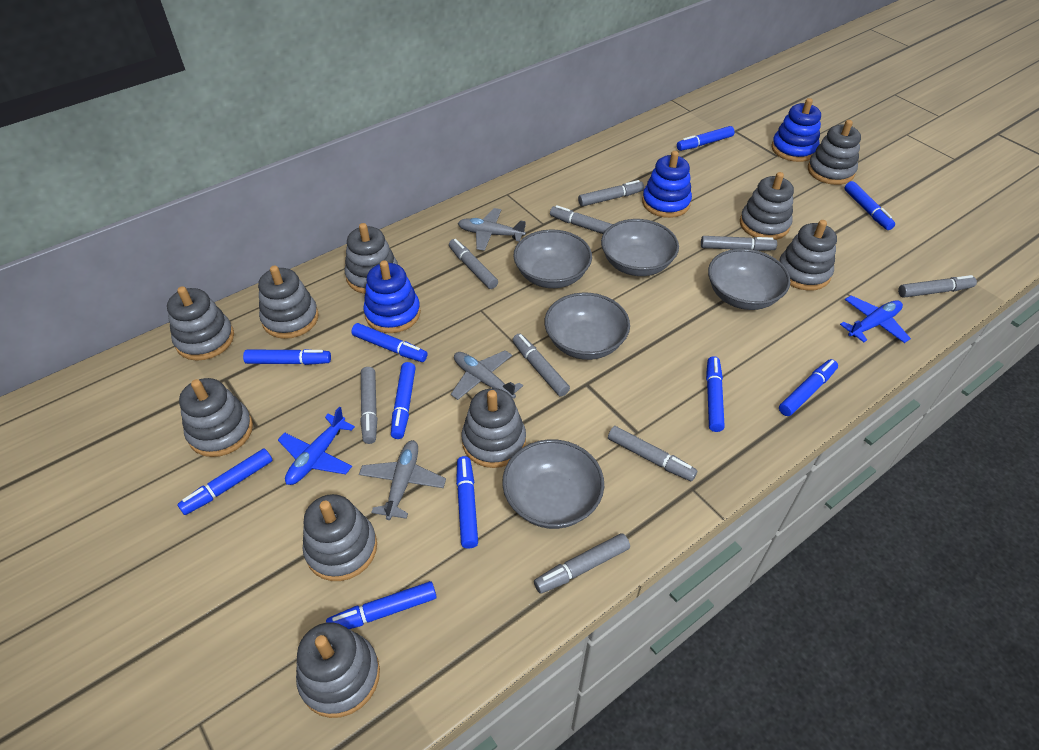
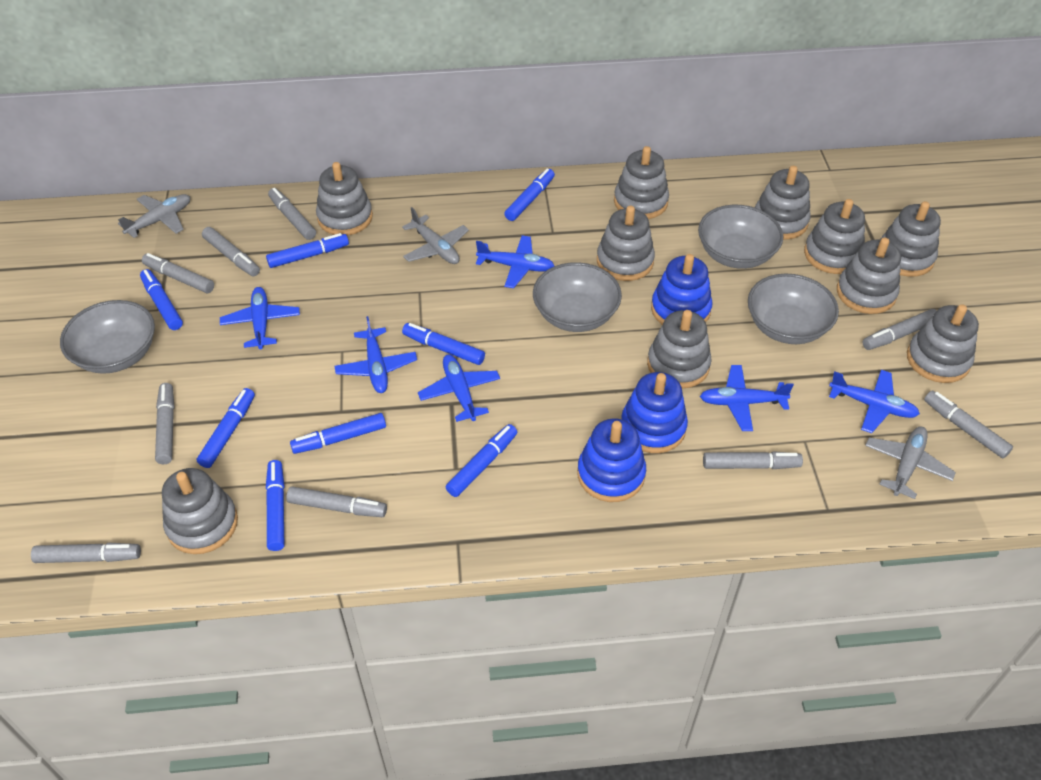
blue marker: [177,448,273,515] [243,349,331,365] [326,581,437,629] [351,323,428,362] [391,362,416,439] [456,456,478,548] [677,126,735,151] [706,356,725,432] [779,359,838,416] [844,181,895,230] = 10 -> [140,269,183,330] [197,388,255,468] [266,233,349,268] [266,460,284,551] [290,413,386,454] [402,323,485,365] [446,424,517,497] [504,168,555,221] = 8
blue plane: [278,406,355,485] [840,295,911,343] = 2 -> [220,287,300,349] [335,316,417,393] [418,354,500,422] [476,235,554,288] [700,365,794,431] [829,370,920,433] = 6
grey bowl: [502,439,604,529] [513,229,592,288] [544,293,630,360] [601,219,679,276] [708,249,791,310] = 5 -> [60,300,155,374] [533,262,622,332] [698,205,783,269] [748,274,839,344] = 4

